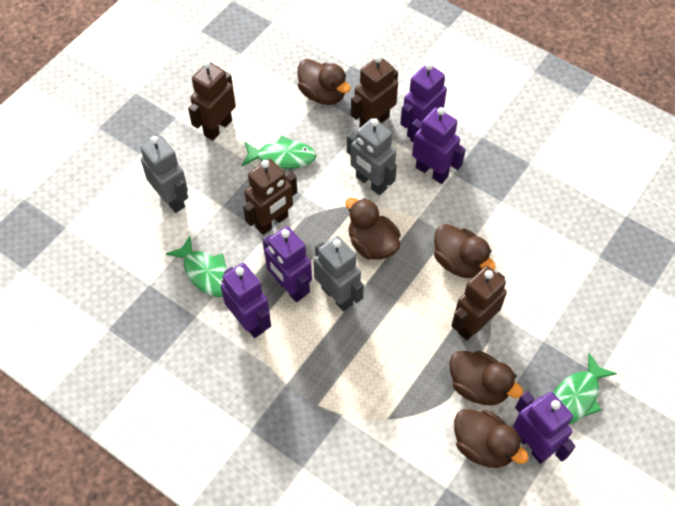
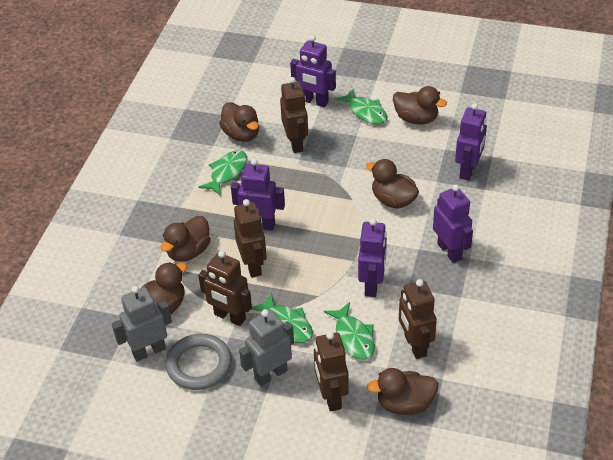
brown duck: [297,59,351,105] [345,198,401,260] [434,224,495,278] [450,351,524,405] [454,409,529,468] = 5 -> [142,262,187,314] [160,216,211,262] [219,102,259,142] [366,159,419,209] [367,368,438,415] [393,86,447,125] = 6
brown robot: [188,61,236,141] [243,159,297,235] [351,55,398,127] [451,266,507,340] = 4 -> [198,250,252,326] [234,199,267,278] [280,77,308,153] [314,332,349,411] [399,279,437,359] = 5
green fish: [166,236,227,297] [241,135,317,169] [553,353,617,424] = 3 -> [199,150,247,196] [251,293,313,343] [324,302,375,360] [335,89,387,124] = 4
grey ring: none = 0 -> [165,334,232,390] = 1
grey robot: [140,135,188,213] [313,236,364,312] [347,118,397,195] = 3 -> [112,286,172,361] [239,309,294,386] = 2

